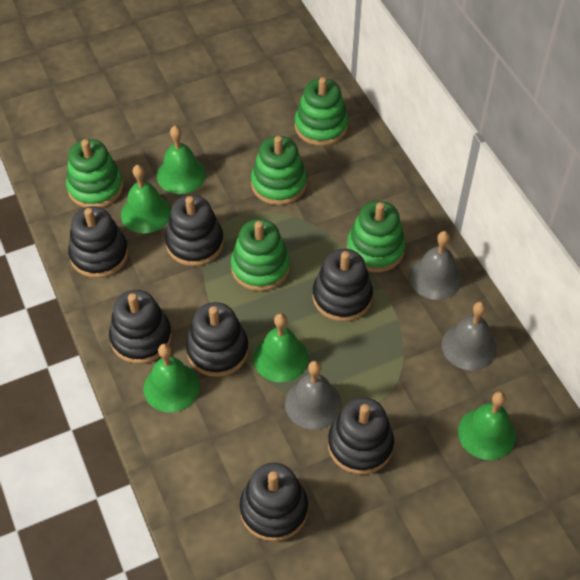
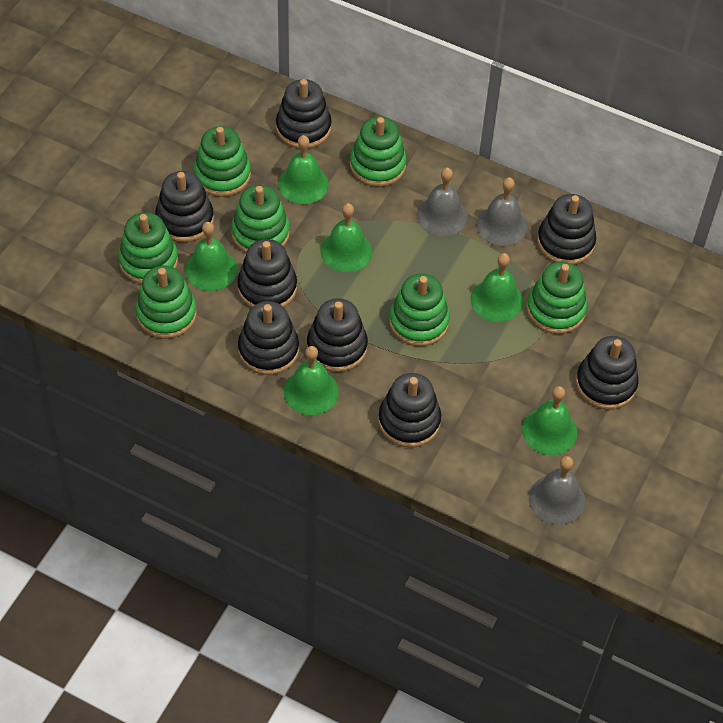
black stacking toy: [68,206,128,278] [109,290,172,364] [165,195,224,266] [186,302,249,377] [240,463,308,542] [313,249,373,322] [328,397,394,474] = 7 -> [155,171,214,242] [237,239,297,308] [238,301,299,375] [276,79,332,148] [307,298,368,372] [378,373,441,448] [537,194,596,265] [576,336,639,410] = 8
green bell: [121,165,171,233] [144,344,200,413] [157,126,206,194] [253,313,309,382] [458,391,516,460] = 5 -> [185,222,237,291] [278,135,329,204] [284,346,339,415] [321,203,372,272] [471,253,523,322] [522,386,577,455] = 6
green stacking toy: [66,139,123,208] [231,219,290,291] [251,136,307,205] [295,77,348,146] [347,201,406,272] = 5 -> [118,212,178,284] [136,265,197,339] [194,126,251,197] [231,185,290,253] [350,117,407,187] [389,274,450,346] [526,262,587,334] = 7

